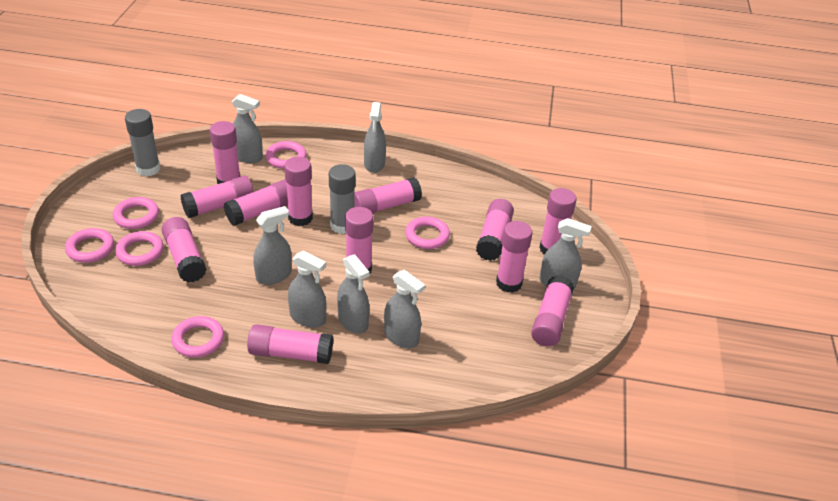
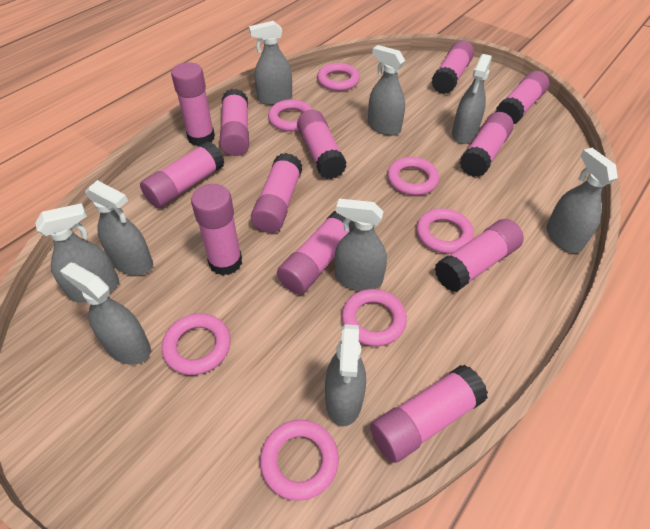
grey glue stick: [125,109,160,177] [329,164,356,234] = 2 -> none = 0
grey spray bottle: [232,94,263,163] [253,206,292,285] [288,250,326,328] [337,254,369,334] [364,102,386,173] [384,270,425,348] [540,218,592,289] = 7 -> [35,203,119,303] [60,262,151,365] [85,180,153,275] [249,21,292,105] [325,324,366,426] [335,199,387,291] [368,45,405,136] [452,54,492,144] [546,148,618,253] = 9
pink ring: [65,228,114,263] [113,197,159,229] [115,231,164,266] [171,316,224,358] [265,141,307,169] [405,216,450,249] = 6 -> [162,313,231,375] [260,420,339,501] [268,99,313,132] [317,63,360,91] [342,289,407,346] [387,157,439,195] [416,208,474,254] = 7

